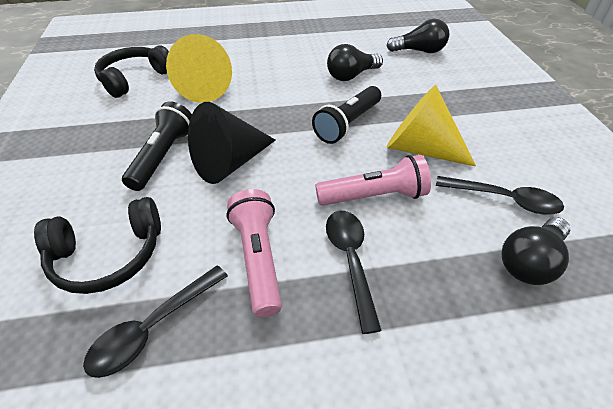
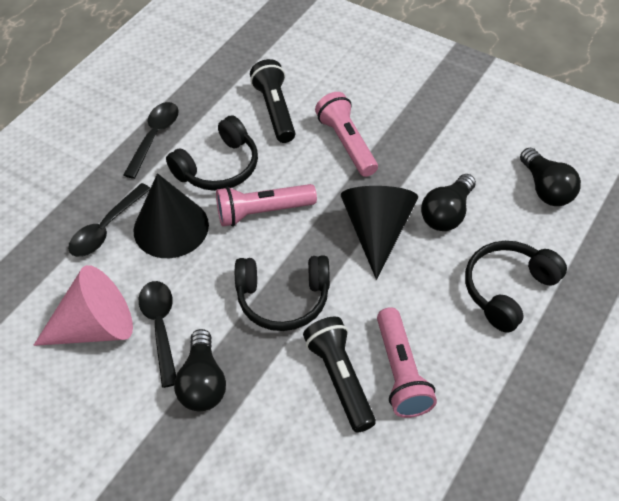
black cone: [188,102,276,184] = 1 -> [133,173,209,258] [341,186,418,280] = 2
black headphones: [34,197,161,294] [94,45,169,98] = 2 -> [166,115,258,191] [235,255,330,331] [465,241,567,333] = 3
pink cone: none = 0 -> [33,265,133,346] = 1
pink flashlight: [226,189,282,317] [315,155,431,206] = 2 -> [216,184,317,227] [315,92,378,177] [377,307,437,418] = 3
yellow cone: [166,34,232,103] [387,85,476,166] = 2 -> none = 0

